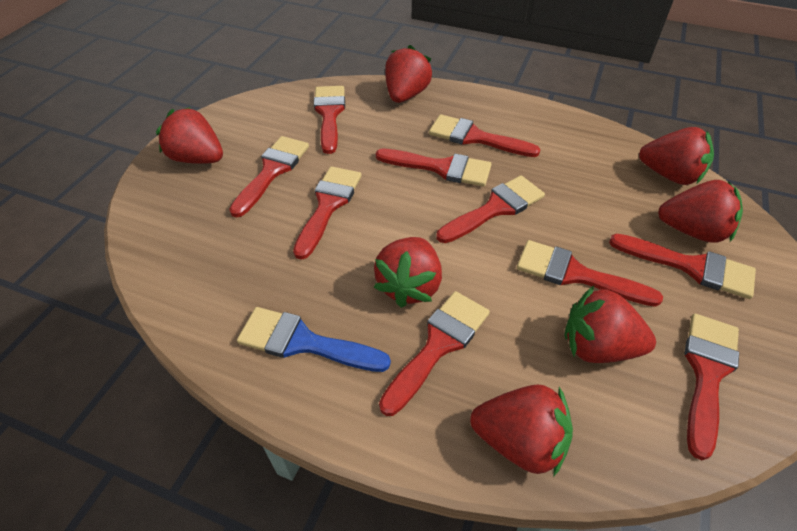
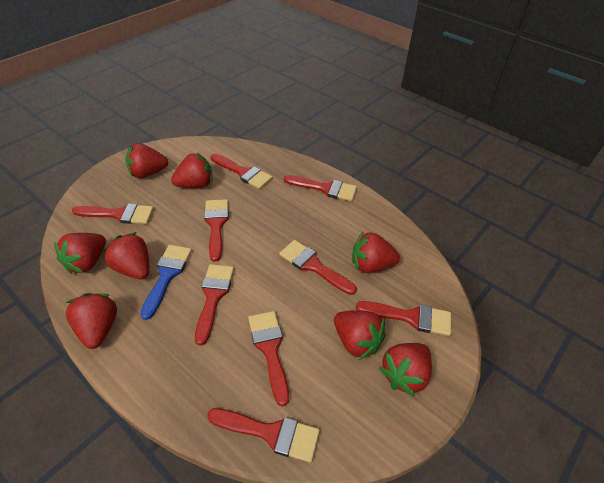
red brush: [229,136,309,218] [293,166,362,260] [314,86,345,154] [376,149,492,187] [379,291,490,416] [429,114,541,157] [437,175,545,243] [517,240,663,307] [609,234,756,299] [684,314,739,460] = 10 -> [72,203,154,224] [195,264,234,346] [204,199,229,262] [207,408,320,463] [210,154,272,189] [248,311,289,406] [279,240,357,295] [284,175,357,201] [356,301,451,336] = 9
red strawberry: [156,107,223,164] [374,237,442,308] [385,45,432,103] [470,385,573,477] [564,286,656,363] [639,127,714,185] [658,180,743,243] = 7 -> [54,233,106,274] [66,293,117,349] [103,232,149,279] [125,143,168,178] [171,153,213,188] [334,310,386,360] [352,232,400,273] [379,343,432,397] = 8

